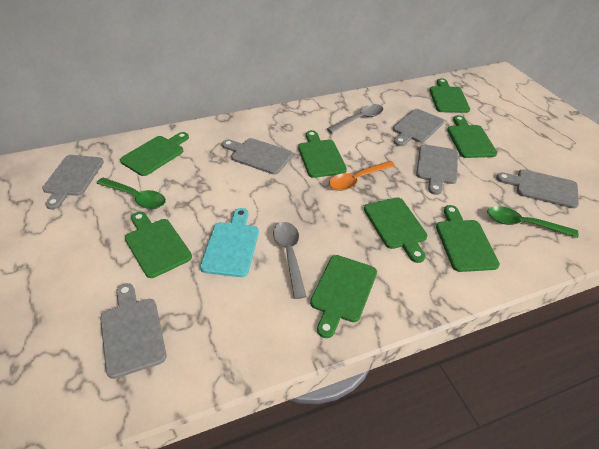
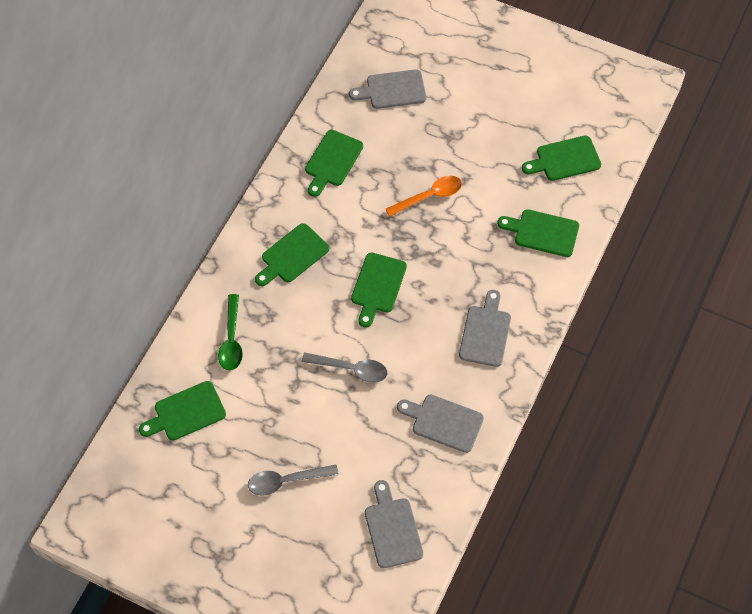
green cutting board: [120,132,189,176] [125,212,192,278] [298,130,347,178] [310,255,377,338] [364,198,428,263] [429,78,470,113] [436,205,500,272] [447,115,497,158] = 8 -> [139,381,226,440] [255,223,329,286] [305,130,363,197] [351,253,407,328] [497,209,579,257] [522,135,601,181] = 6
green spoon: [96,178,166,209] [487,206,579,238] = 2 -> [218,294,243,371] = 1
grey cutting board: [42,155,104,210] [100,283,167,379] [222,138,293,174] [393,109,444,146] [416,144,458,195] [496,169,579,208] = 6 -> [349,69,426,109] [365,480,423,568] [397,395,484,453] [459,290,511,367] = 4
turquoise cutting board: [200,208,259,277] = 1 -> none = 0

